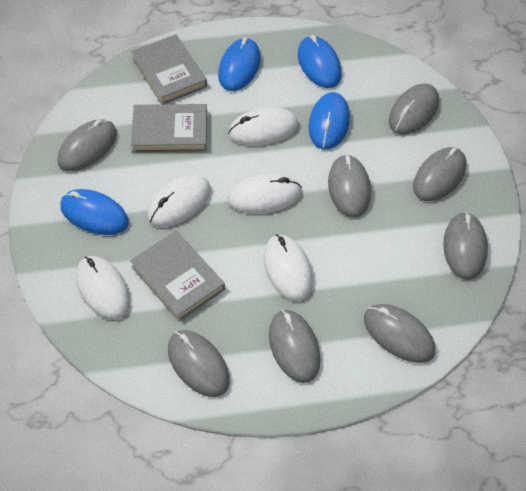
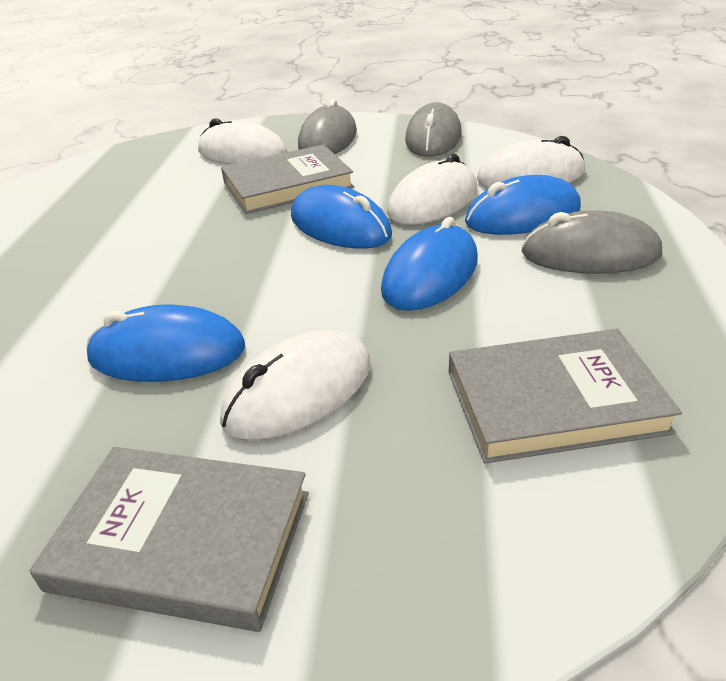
grey mouse: [58,119,117,171] [168,330,230,397] [269,309,320,383] [328,154,371,218] [364,304,435,363] [389,84,439,135] [413,147,466,201] [443,212,488,280] = 8 -> [298,99,357,154] [405,102,462,157] [521,210,662,274] = 3
white mouse: [76,256,130,320] [148,174,211,227] [228,107,298,146] [228,174,302,214] [264,234,313,302] = 5 -> [198,118,287,165] [220,330,371,440] [387,154,477,225] [477,136,585,188] = 4

